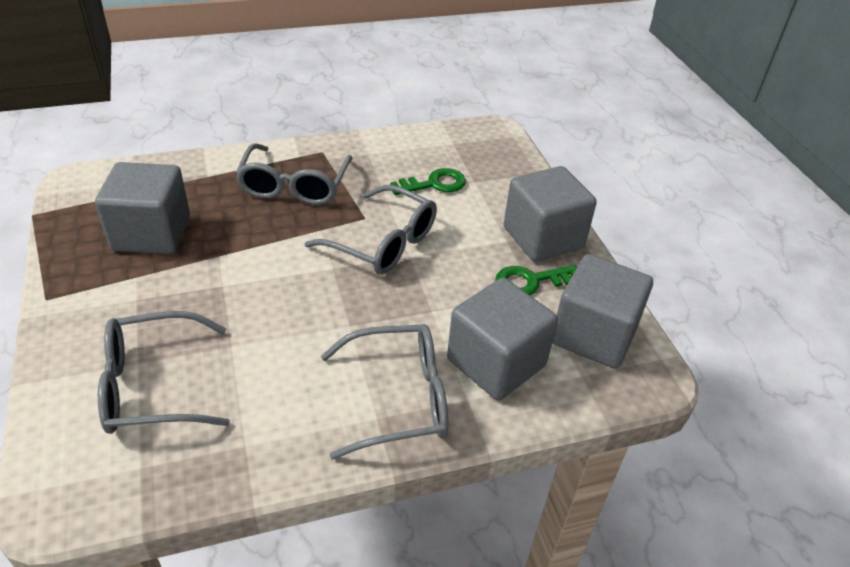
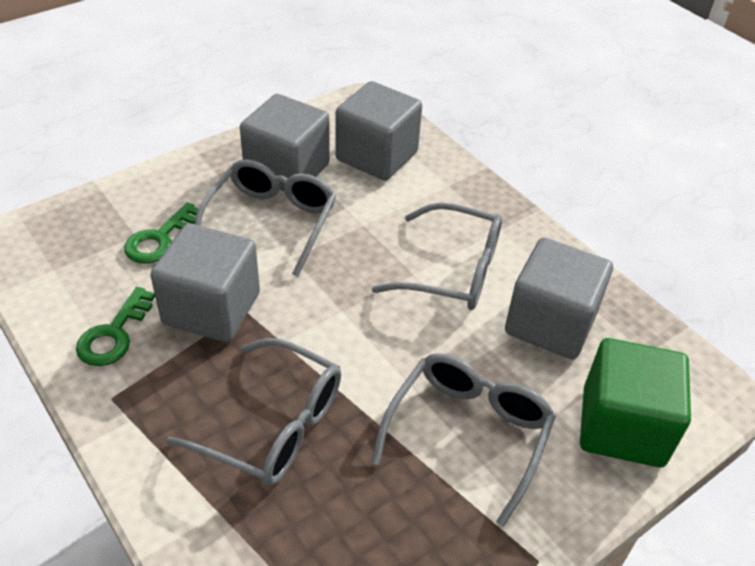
green cube: none = 0 -> [580,338,691,467] = 1

